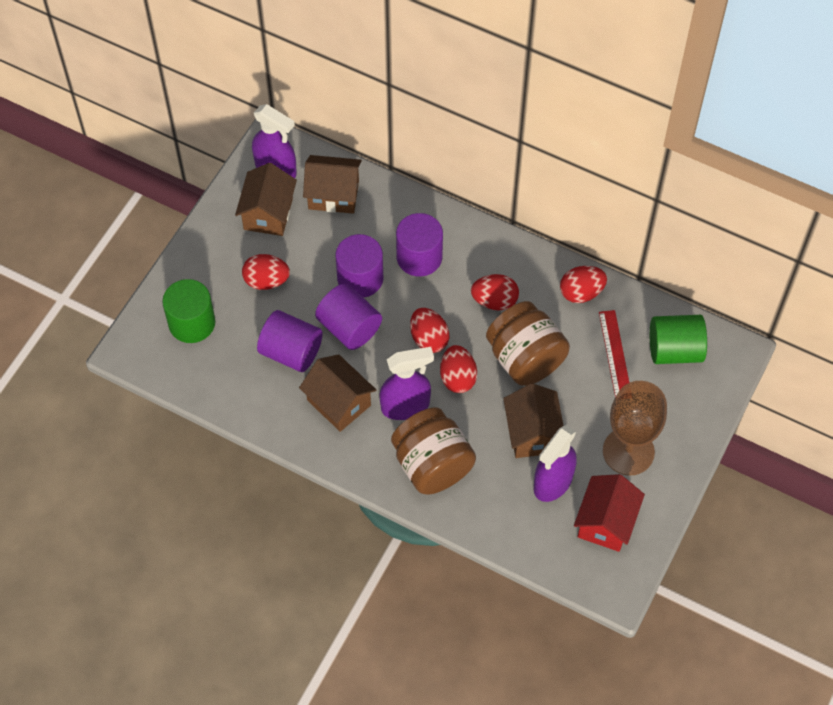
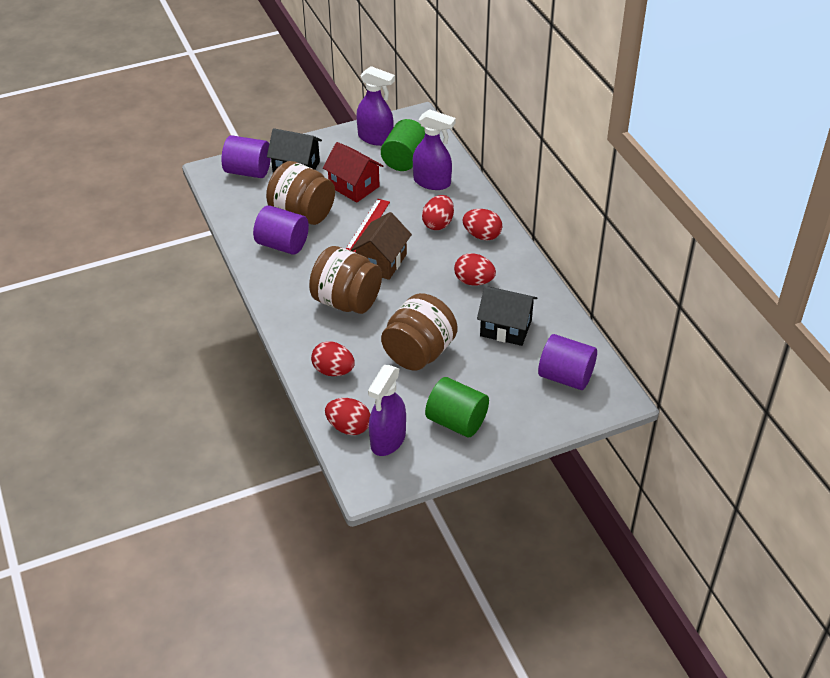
black house: none = 0 -> [267,128,322,173] [477,286,537,346] = 2
brown goblet: [603,381,667,475] = 1 -> none = 0
brown house: [235,163,297,236] [299,354,376,432] [303,155,362,214] [503,383,564,458] = 4 -> [351,212,412,280] = 1
brown jar: [391,408,476,494] [486,301,570,386] = 2 -> [266,161,335,225] [309,246,382,314] [381,293,458,370] = 3
purple cylinder: [257,310,323,372] [315,283,382,350] [335,234,383,298] [396,213,443,277] = 4 -> [221,135,271,178] [253,205,309,255] [538,334,597,390] = 3

